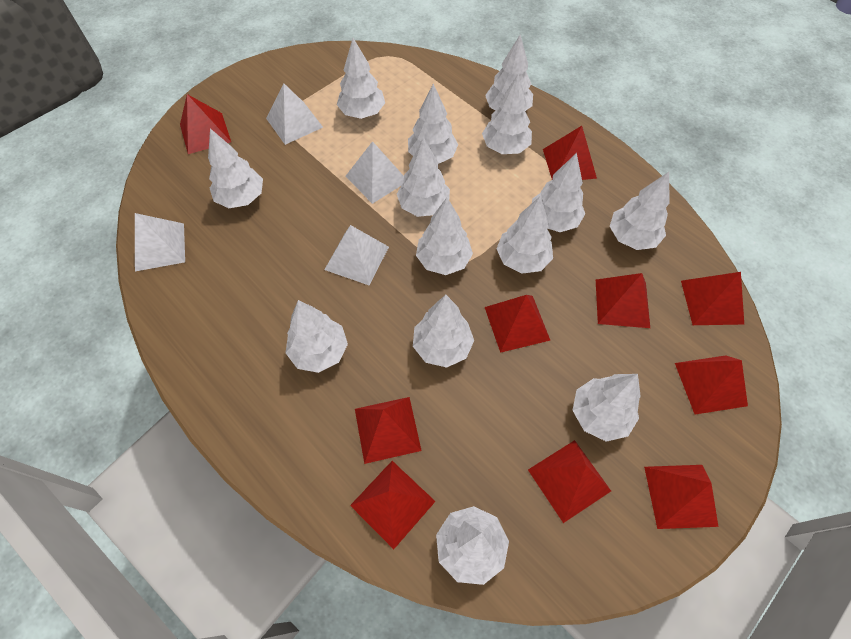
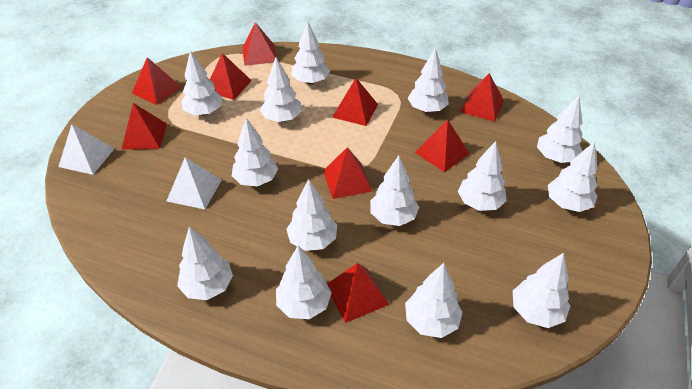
red pyramid: [180,94,231,154] [350,461,436,549] [355,397,422,464] [485,295,550,353] [528,440,611,523] [543,126,597,180] [596,273,650,328] [644,465,719,529] [675,355,748,414] [681,272,744,325] = 10 -> [121,103,167,150] [132,57,181,105] [210,53,252,100] [242,22,277,66] [323,147,372,199] [327,263,389,323] [332,78,378,126] [415,120,470,172] [460,73,504,122] = 9
white pyramid: [135,213,185,271] [266,84,323,145] [324,225,389,285] [346,141,404,204] = 4 -> [58,124,115,175] [167,157,222,209] = 2

